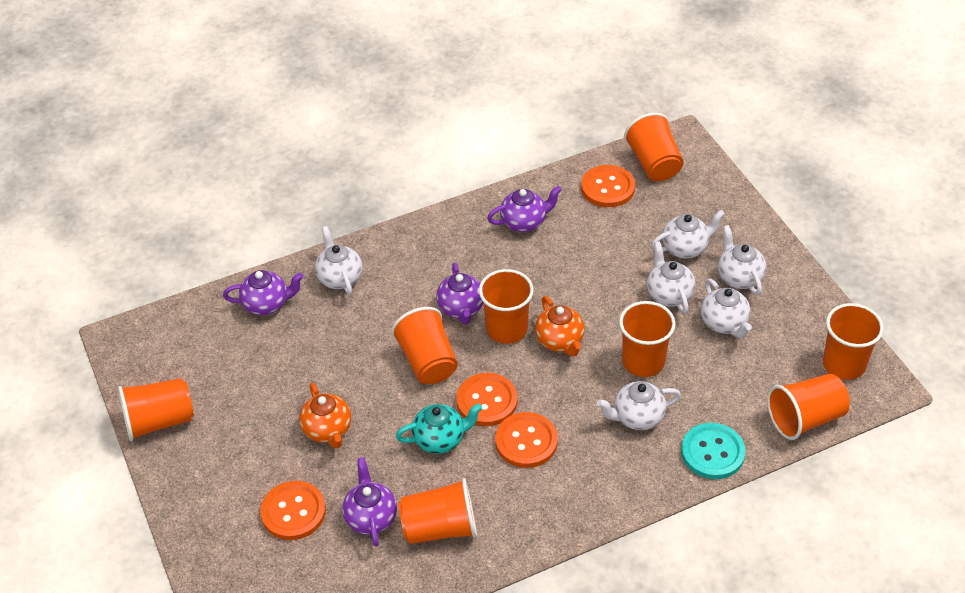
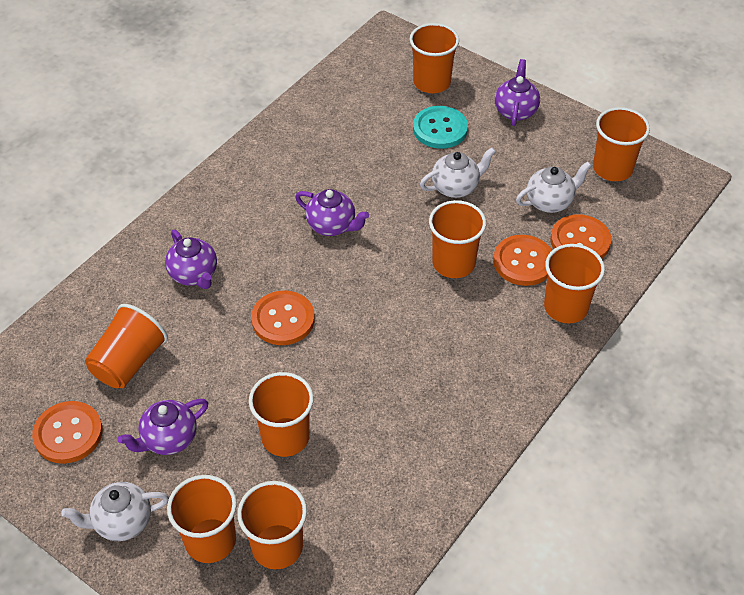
orange teapot: [299,383,351,449] [535,296,585,357] = 2 -> none = 0
turquoise teapot: [396,403,482,454] = 1 -> none = 0
white teapot: [315,226,362,295] [597,381,681,430] [647,241,696,313] [651,210,725,259] [701,279,752,338] [718,225,767,295] = 6 -> [61,482,169,541] [420,147,496,198] [516,161,592,213] = 3

